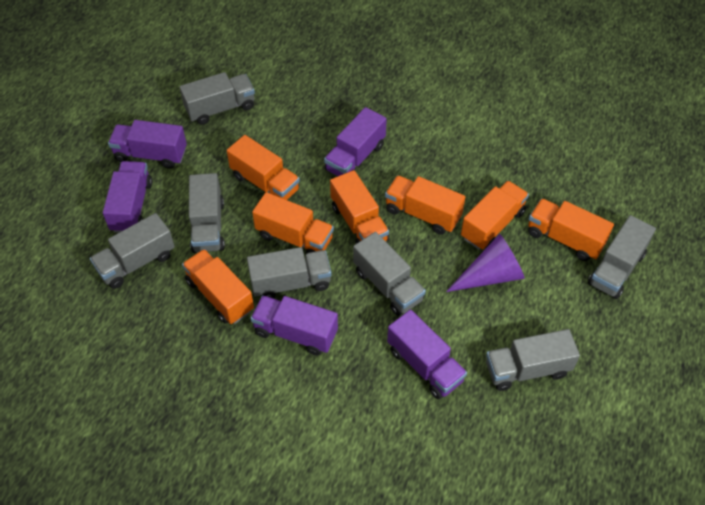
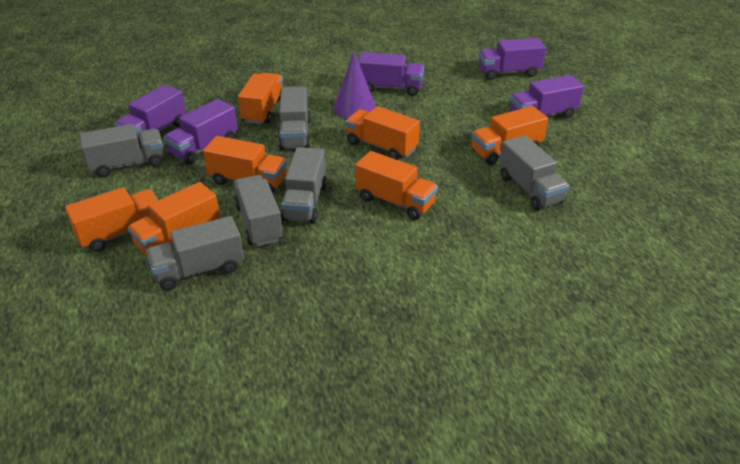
grey truck: [90,213,175,289] [180,72,255,125] [189,173,225,253] [247,247,331,299] [353,232,426,316] [486,329,580,391] [588,215,656,299] = 7 -> [80,124,164,177] [146,216,244,291] [234,175,283,246] [278,86,311,150] [281,147,327,224] [499,135,569,211] = 6

